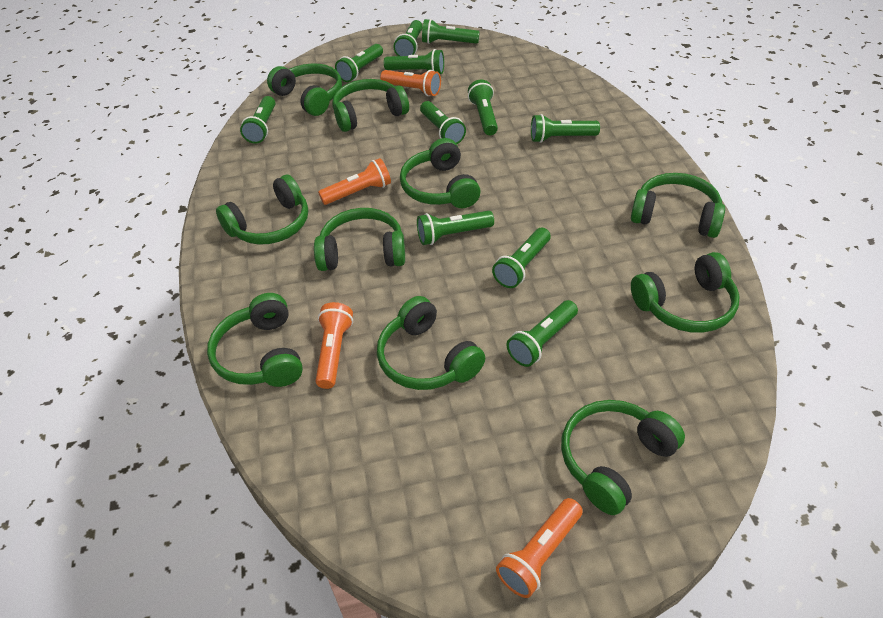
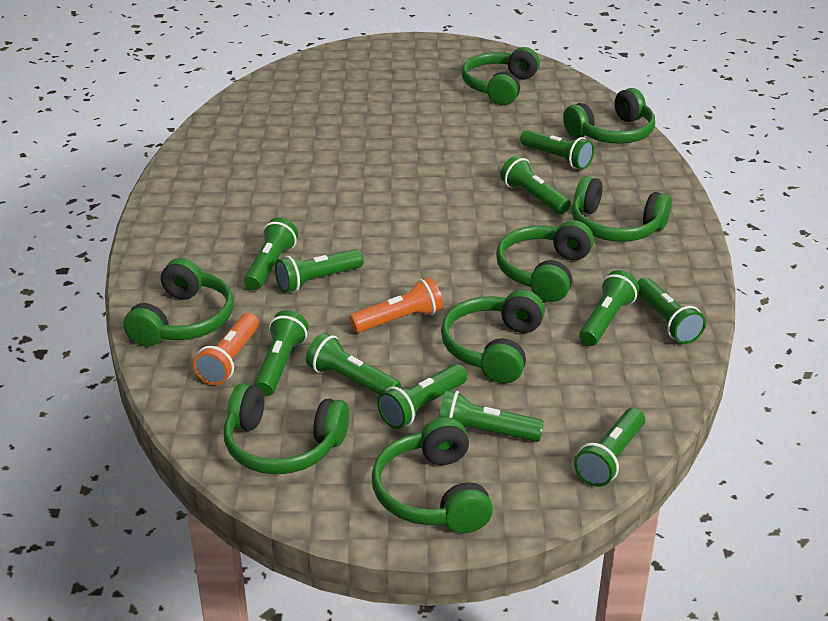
green headphones: [207,293,303,387] [216,175,308,245] [267,63,342,116] [314,208,405,271] [333,79,409,132] [377,296,485,390] [400,138,481,208] [561,400,685,515] [631,173,725,238] [631,252,740,333] = 10 -> [123,258,234,347] [224,383,349,474] [372,417,493,533] [441,290,545,384] [462,47,540,105] [496,220,594,302] [563,88,655,144] [572,176,672,242] = 8
orange flashlight: [315,302,353,389] [318,158,391,205] [380,70,441,96] [496,498,583,598] = 4 -> [193,313,259,385] [349,277,443,333] = 2

